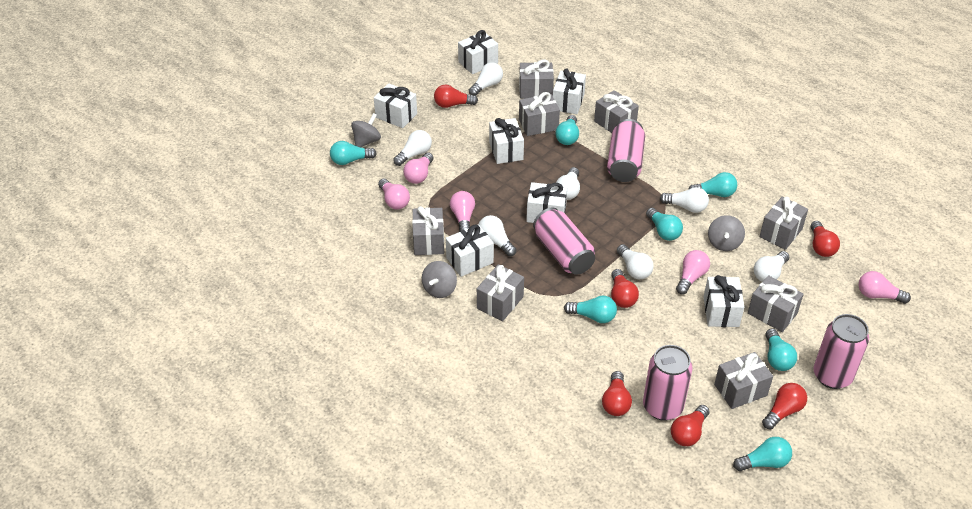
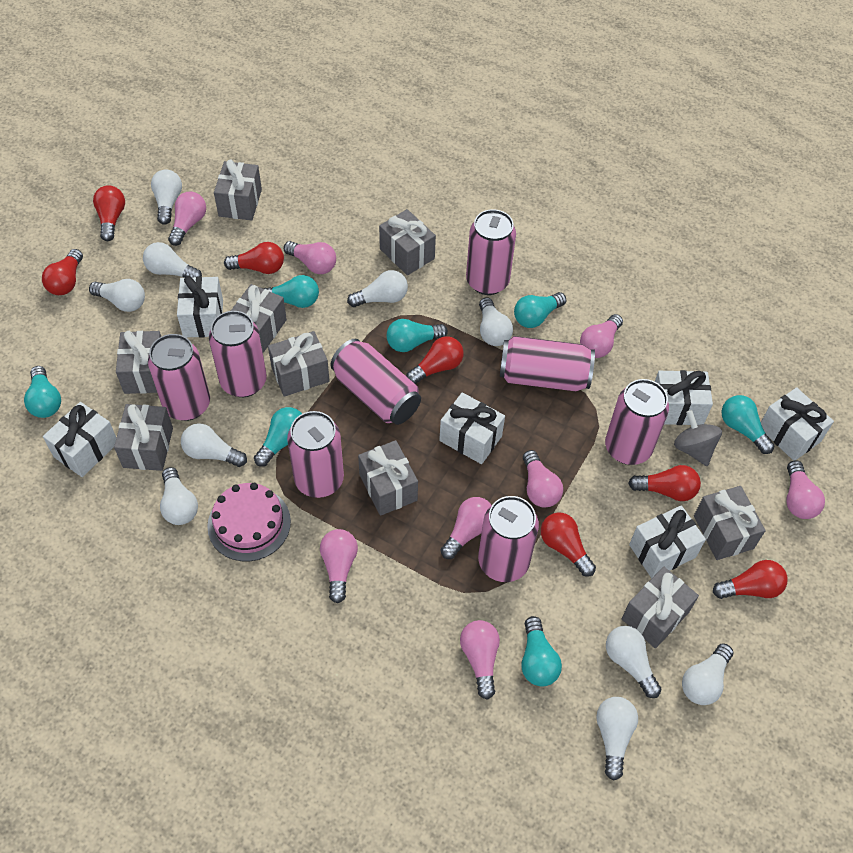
grey gift: [412,206,444,255] [477,264,524,321] [519,60,554,99] [519,92,560,136] [594,90,639,133] [714,352,773,409] [748,275,804,332] [759,197,808,250] = 8 -> [114,404,173,471] [116,331,161,394] [214,159,262,220] [231,284,287,353] [268,331,330,397] [358,440,418,516] [379,209,436,275] [622,567,699,648] [694,486,766,560] = 9
grey spinning top: [351,113,381,147] [422,261,457,298] [708,215,745,251] = 3 -> [674,410,722,466] = 1
pink cake: none = 0 -> [207,483,291,561] = 1
pink can: [533,208,595,275] [607,119,645,182] [643,345,692,421] [814,314,869,389] = 4 -> [148,334,210,421] [209,311,267,397] [287,411,344,498] [330,339,421,425] [466,209,516,295] [478,496,539,582] [500,336,595,391] [605,379,669,465] = 8
pink light bulb: [378,178,410,210] [403,153,433,184] [450,191,475,232] [676,250,710,294] [859,271,911,304] = 5 -> [168,191,206,246] [284,241,336,274] [320,529,358,603] [441,497,491,559] [460,620,500,700] [523,450,563,508] [580,314,623,358] [786,460,825,519] = 8
red light bulb: [434,85,478,108] [602,371,632,416] [611,269,639,308] [671,405,709,446] [762,383,807,429] [811,221,840,257] = 6 -> [42,249,83,295] [93,185,125,241] [224,242,284,274] [406,336,464,384] [541,512,596,577] [628,465,701,501] [713,560,788,599] = 7
white gift: [374,83,417,128] [446,224,494,277] [458,30,498,74] [489,118,524,164] [526,182,567,223] [553,68,586,114] [704,275,744,327] = 7 -> [43,402,116,477] [177,276,223,337] [439,392,505,464] [629,505,706,578] [655,370,713,425] [761,387,834,461] = 6
white light bulb: [393,130,432,166] [469,62,503,95] [479,215,517,256] [556,167,580,200] [617,244,654,279] [660,187,709,213] [754,251,789,282] = 7 -> [89,279,145,312] [143,242,202,278] [151,169,182,225] [160,467,198,525] [181,423,247,467] [347,270,408,307] [479,297,513,346] [596,697,638,781] [606,626,662,698] [682,643,733,705] = 10

